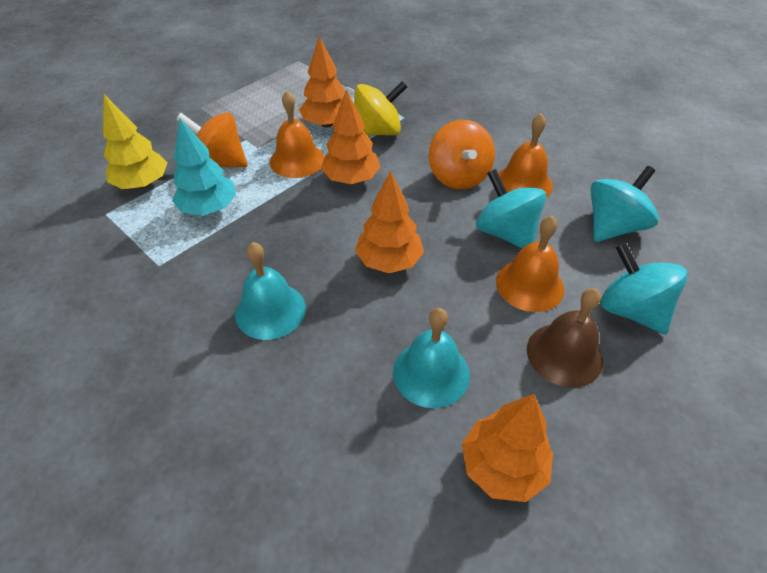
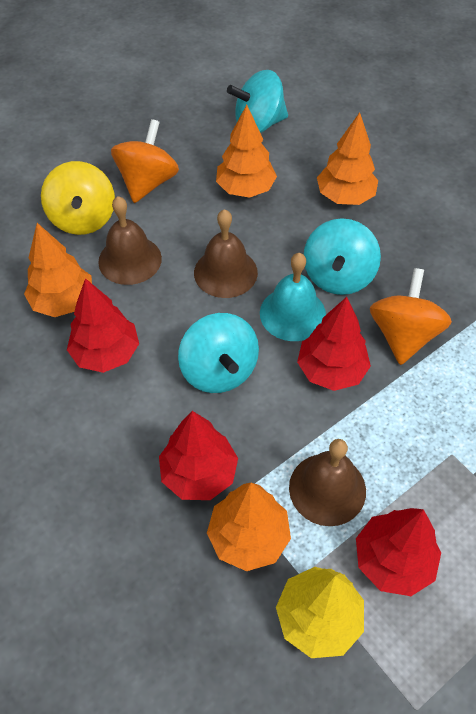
brown bell: [527,288,603,388] = 1 -> [98,196,162,285] [194,209,258,298] [289,439,366,526] = 3
orange bell: [270,91,324,178] [496,216,564,312] [498,113,553,198] = 3 -> none = 0
red tree: none = 0 -> [67,278,139,373] [159,411,238,500] [297,297,371,391] [356,508,441,596] = 4
turquoise bell: [235,242,306,340] [393,308,470,408] = 2 -> [260,253,326,341] = 1
turquoise tree: [172,119,236,216] = 1 -> none = 0

